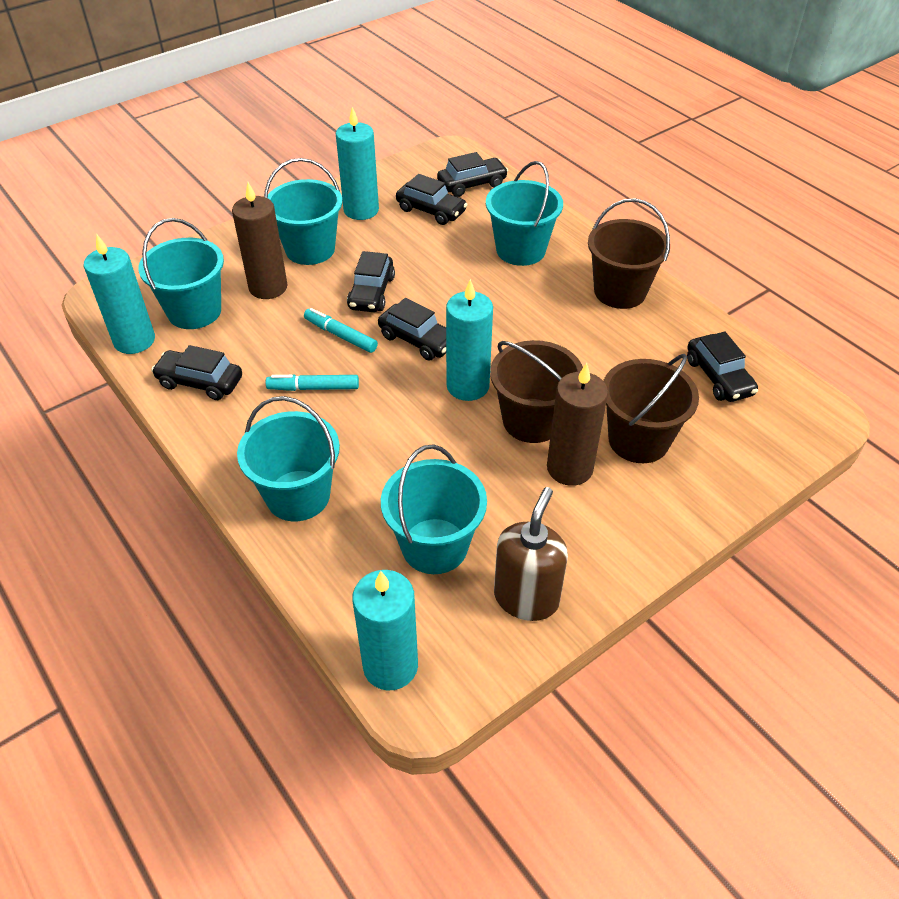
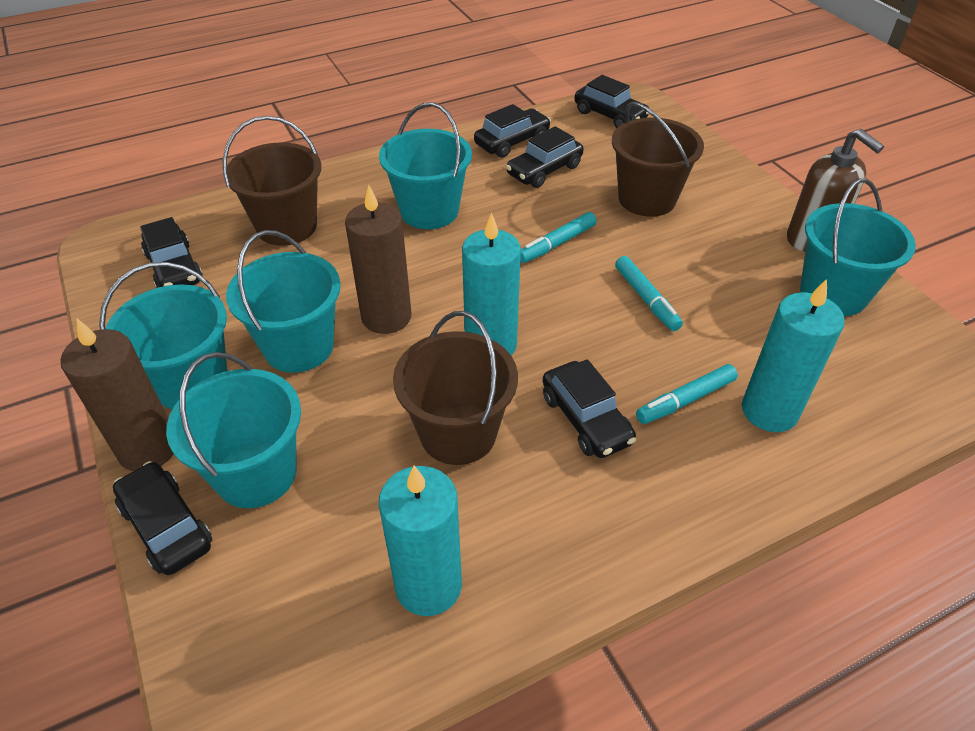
turquoise candle: [83,234,155,354] [336,107,379,220] [352,570,418,690] [446,279,493,401] = 4 -> [379,466,462,616] [462,212,521,356] [742,279,845,432] = 3
turquoise marker: [266,375,359,391] [304,308,378,353] = 2 -> [520,212,597,263] [615,256,683,331] [636,364,738,424] = 3

